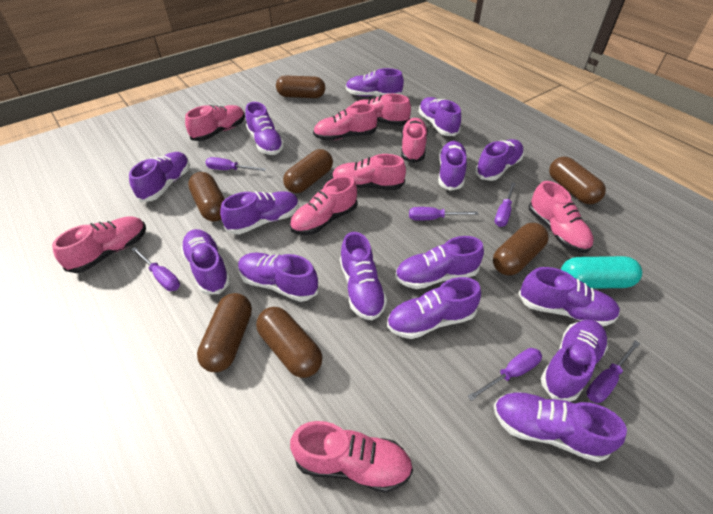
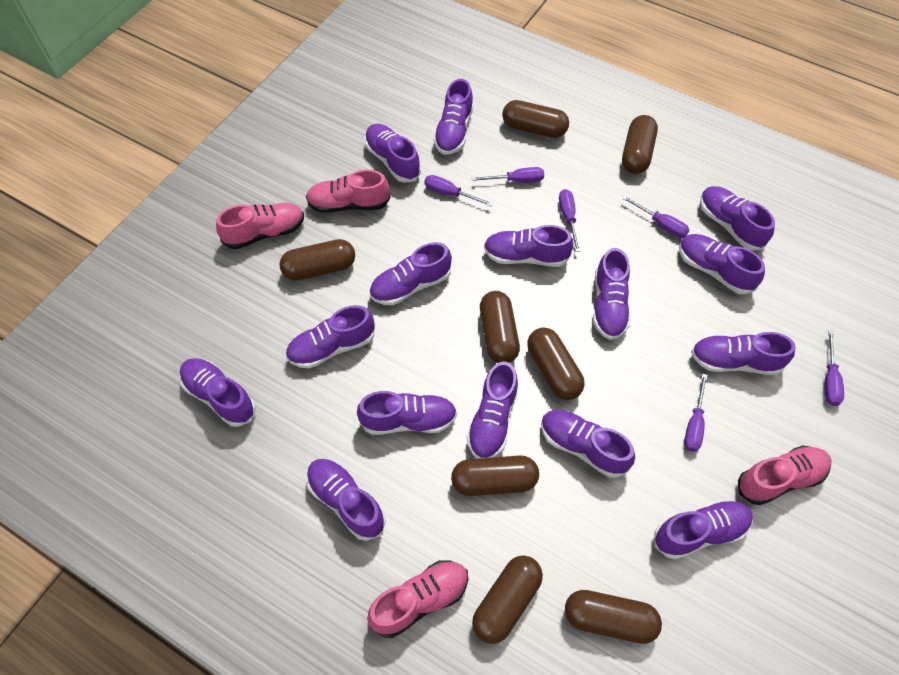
brown capsule: [188,172,225,221] [197,293,252,372] [256,307,323,378] [276,75,325,98] [283,149,333,193] [493,223,549,275] [549,157,606,204] = 7 -> [280,239,355,281] [451,455,539,496] [472,556,543,644] [480,291,520,363] [502,100,569,138] [527,327,584,400] [565,590,662,644] [622,115,658,174] = 8
pink shoe: [52,217,146,273] [185,105,245,141] [290,176,358,235] [290,421,413,493] [313,104,377,141] [332,154,406,190] [352,94,411,126] [401,118,428,163] [528,181,594,253] = 9 -> [216,203,304,249] [306,170,391,213] [367,560,468,638] [738,445,832,505] = 4
turquoise capsule: [561,256,642,289] = 1 -> none = 0

